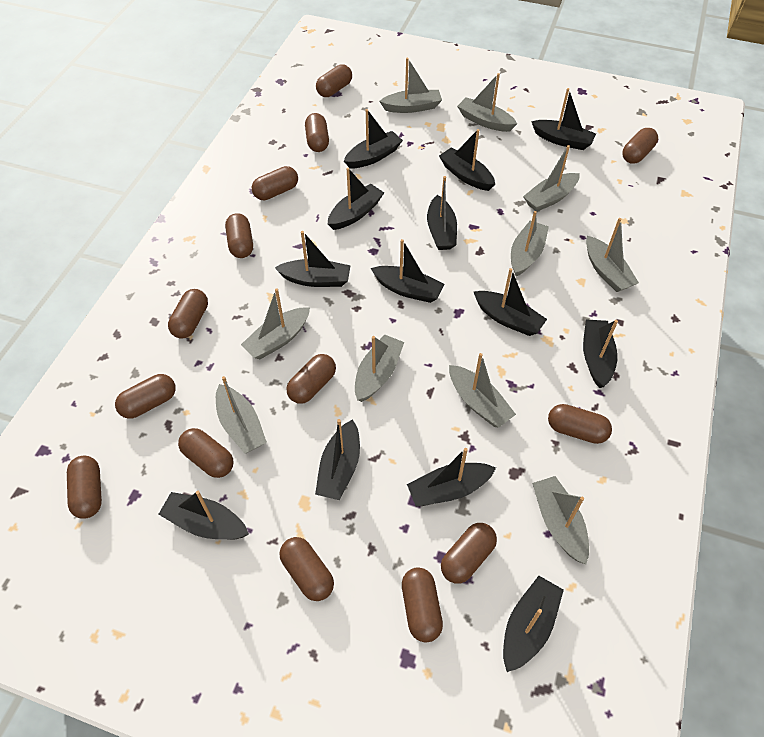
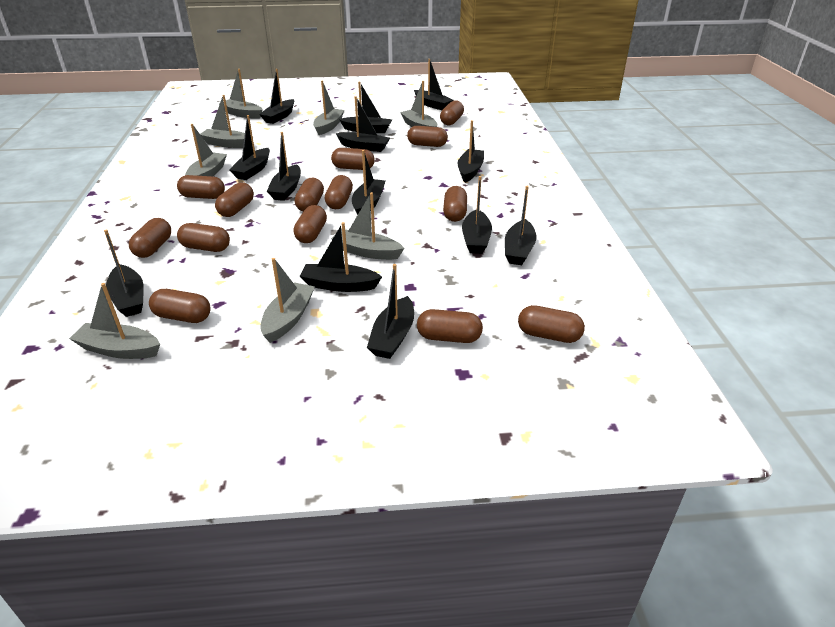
grey boat: [216,376,267,454] [241,288,310,359] [355,334,404,402] [379,57,442,113] [449,353,516,428] [457,73,517,132] [511,211,549,276] [523,145,580,211] [532,476,589,564] [586,218,639,292] = 10 -> [69,283,160,359] [185,124,227,176] [200,95,245,148] [219,69,263,119] [260,258,315,343] [313,81,344,135] [331,192,404,260] [400,81,437,127] = 8

